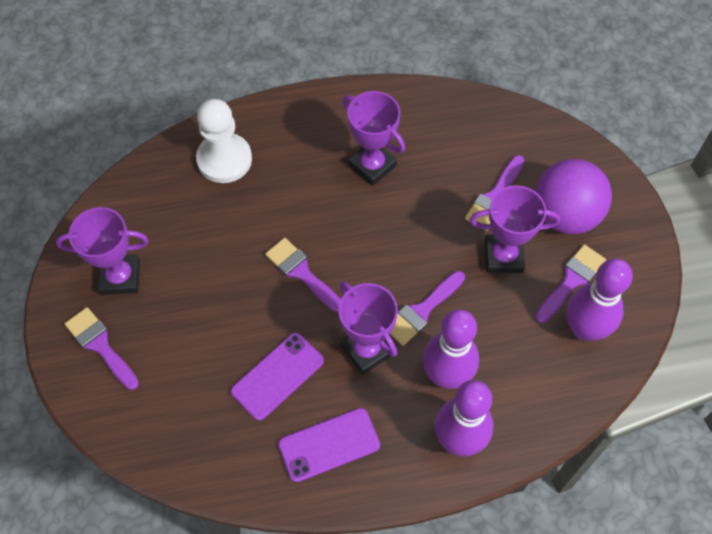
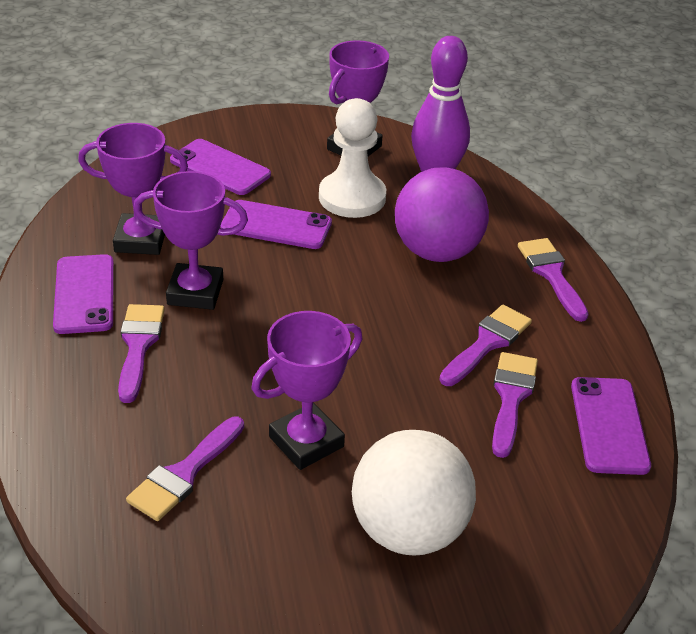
purple bowling pin: [423,309,479,389] [435,380,493,457] [567,258,633,341] = 3 -> [411,36,470,172] = 1
purple phone: [231,333,324,421] [278,408,380,482] = 2 -> [53,254,114,334] [170,139,271,195] [220,200,332,249] [571,377,651,475] = 4
white ball: none = 0 -> [352,430,476,555] = 1

